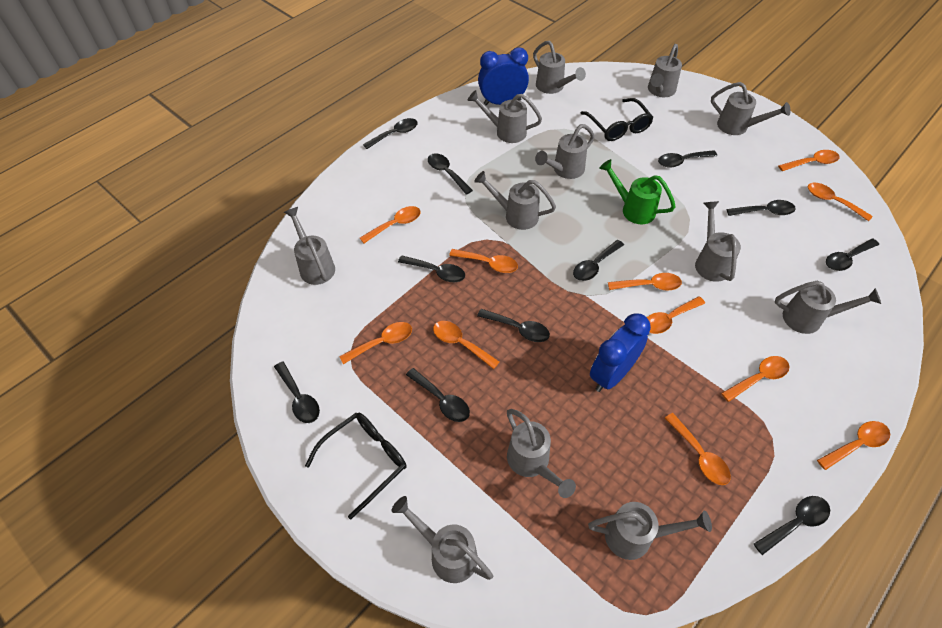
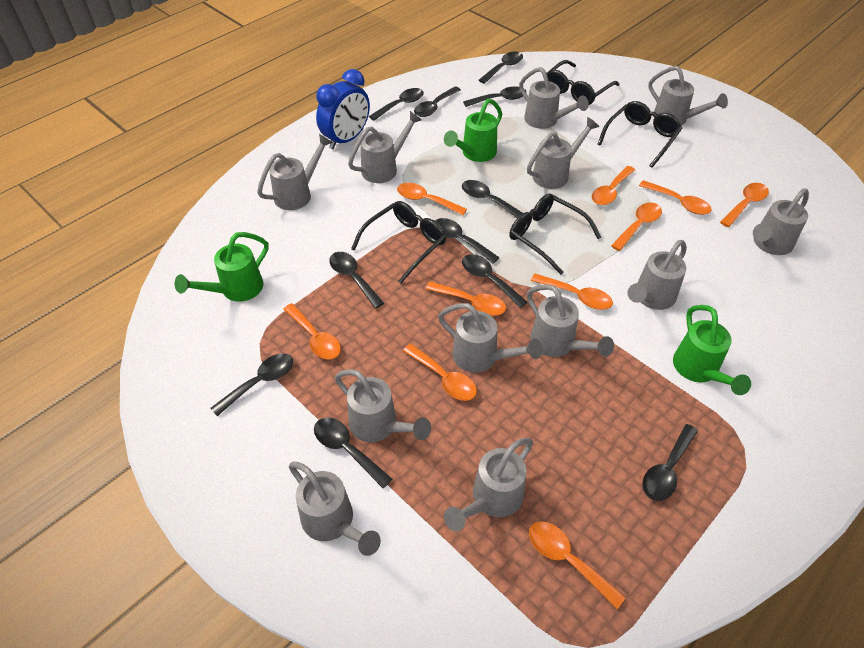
black glasses: [305,413,406,519] [581,98,654,141] = 2 -> [351,201,446,283] [509,193,601,275] [546,60,620,105] [598,101,682,168] = 4
blue clock: [478,47,529,105] [590,313,651,392] = 2 -> [316,69,370,149] = 1
green watering can: [599,159,676,224] = 1 -> [175,232,269,302] [444,99,502,162] [673,305,751,395] = 3
orange spoon: [339,322,412,364] [360,206,421,243] [433,321,499,369] [449,249,518,273] [608,273,682,291] [647,296,705,334] [665,413,731,485] [721,356,789,402] [778,150,840,171] [808,183,873,221] [817,421,890,470] = 11 -> [283,303,341,359] [397,183,467,215] [403,344,477,401] [425,282,506,316] [529,521,626,609] [531,274,613,310] [591,166,635,205] [611,203,662,251] [639,180,712,215] [720,183,769,227] = 10

